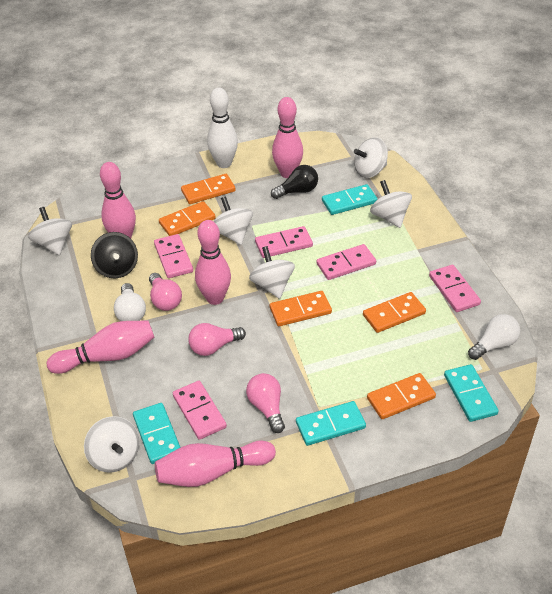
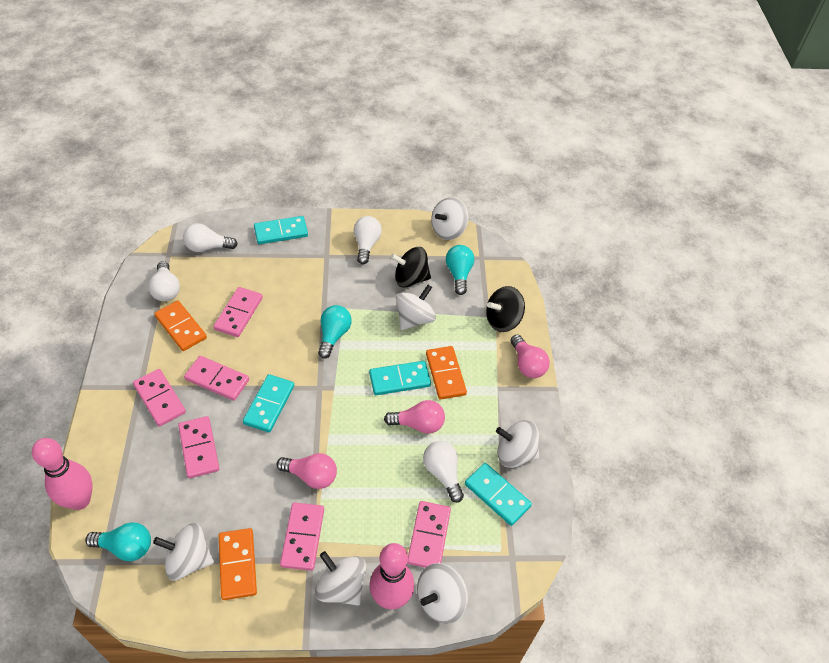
black light bulb: [271,165,318,199] = 1 -> none = 0
black spinning top: [91,232,138,278] = 1 -> [390,247,431,288] [486,286,525,332] = 2
orange domino: [159,201,216,236] [181,174,236,204] [270,291,332,326] [363,292,426,333] [367,373,436,419] = 5 -> [154,301,207,351] [219,528,257,600] [426,346,467,400] = 3
pink bowling pin: [47,320,154,374] [100,162,136,238] [155,440,276,487] [195,220,231,305] [272,97,303,178] = 5 -> [32,438,93,510] [370,543,414,609] = 2
pink domino: [154,234,193,278] [173,381,227,440] [255,226,313,258] [316,244,376,280] [429,265,481,312] = 5 -> [133,369,186,427] [178,416,219,478] [184,356,249,401] [213,287,263,337] [280,502,324,571] [408,501,451,568] = 6
turquoise light bulb: none = 0 -> [85,522,151,561] [318,305,351,359] [446,245,474,295] = 3
white bowling pin: [207,87,238,168] = 1 -> none = 0
white light bulb: [114,283,146,321] [468,314,520,360] = 2 -> [148,261,180,301] [183,223,238,252] [354,216,382,264] [423,441,464,503] = 4

